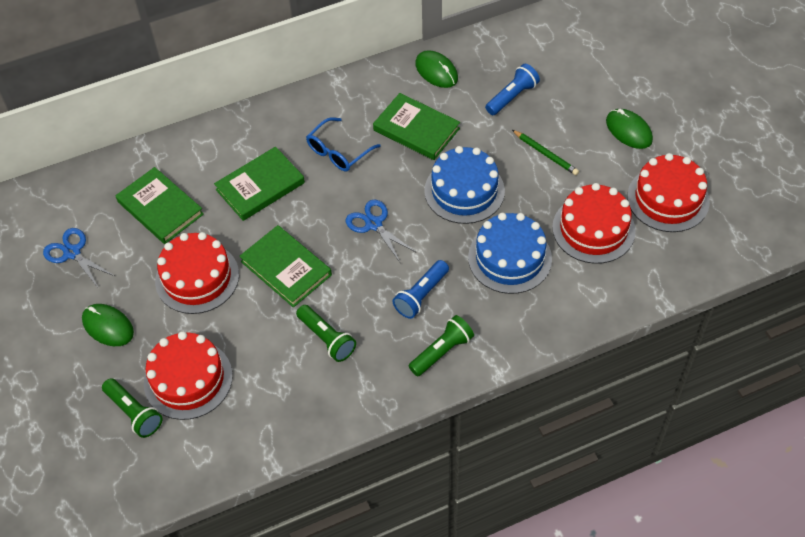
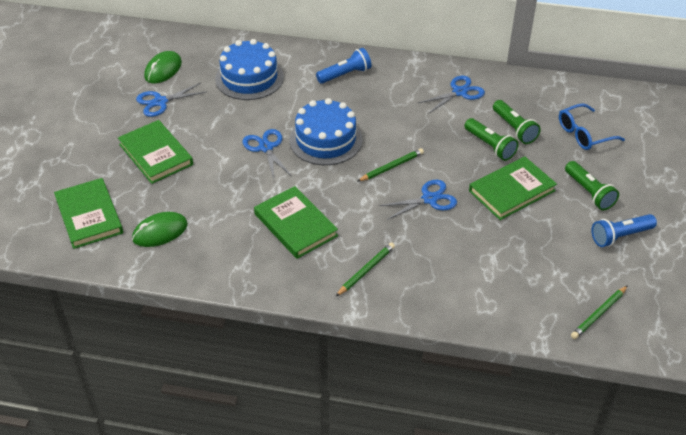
blue scissors: [43,228,115,289] [346,199,417,262] = 2 -> [136,83,206,117] [243,129,292,179] [378,180,457,220] [418,76,485,113] = 4
green mouse: [82,304,134,346] [415,50,458,88] [606,109,653,149] = 3 -> [132,212,188,247] [144,51,182,84] = 2
green pencil: [512,130,579,175] = 1 -> [336,242,395,296] [357,148,424,182] [571,285,628,339] = 3
red cake: [144,331,233,420] [155,232,239,314] [552,183,636,264] [627,153,710,232] = 4 -> none = 0

